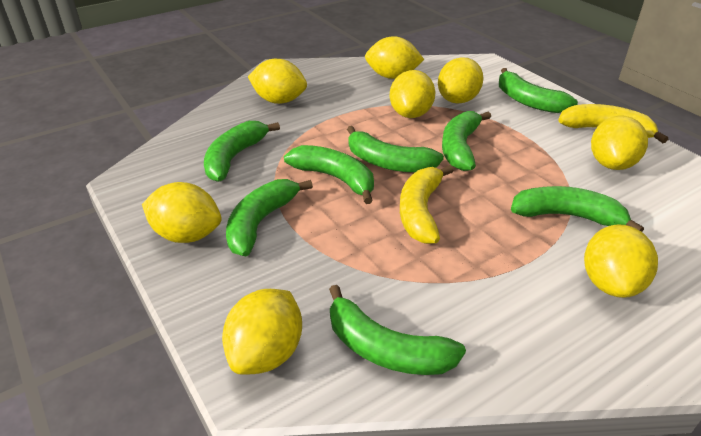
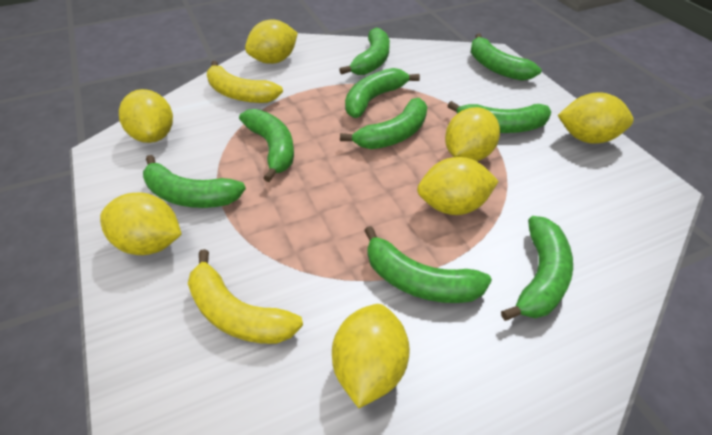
green banana: [204,121,280,182] [226,179,313,257] [284,145,374,204] [329,285,466,375] [347,126,444,172] [442,111,491,171] [499,68,578,113] [511,186,644,232] = 8 -> [143,155,246,208] [239,109,294,182] [339,27,390,75] [340,98,427,149] [345,68,420,118] [364,226,492,303] [447,101,552,133] [471,33,541,81] [501,216,573,321] = 9
yellow lemon: [142,182,222,243] [222,289,302,375] [248,59,307,104] [365,36,424,79] [390,70,435,118] [438,57,483,104] [584,224,658,298] [591,115,648,170] = 8 -> [100,193,182,255] [119,89,173,143] [245,20,298,64] [332,304,410,408] [417,157,499,215] [445,107,500,161] [558,92,634,144] = 7

